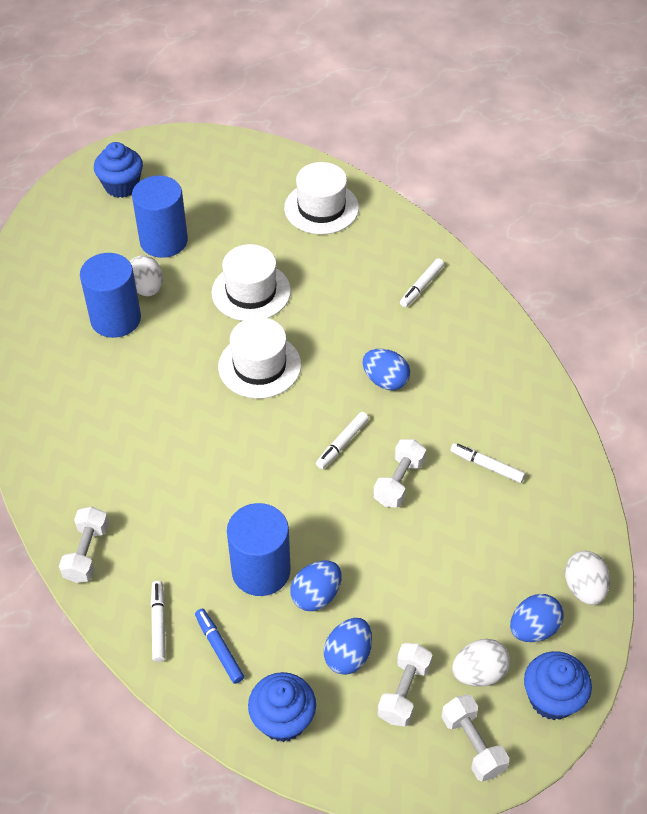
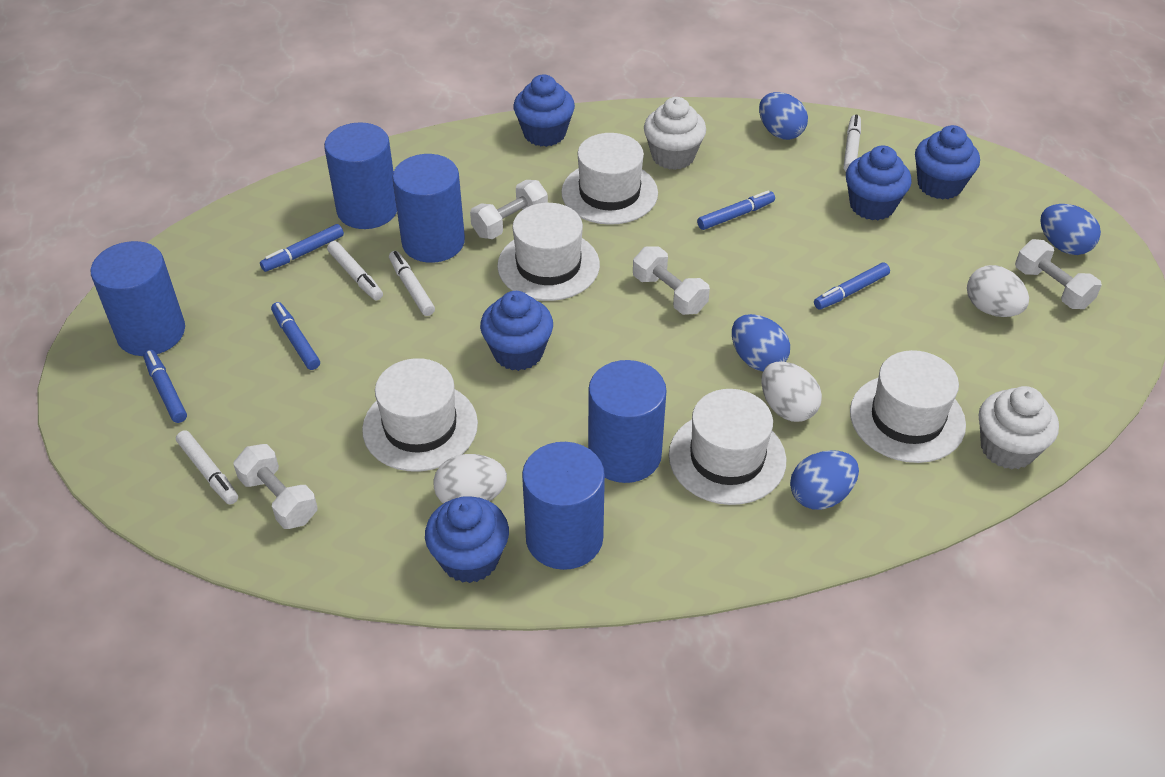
blue cupcake: [94,142,143,198] [248,672,316,742] [524,651,592,720] = 3 -> [425,496,509,583] [480,291,553,371] [514,75,575,147] [846,145,912,220] [915,125,980,200] = 5
blue cylinder: [80,253,141,338] [132,176,188,258] [227,503,291,596] = 3 -> [91,241,185,356] [324,122,397,229] [392,154,465,263] [522,442,605,570] [588,360,667,483] = 5
blue marker: [195,609,244,684] = 1 -> [143,350,187,423] [260,224,344,272] [271,302,320,370] [697,191,775,230] [814,263,890,310] = 5
white cupcake: none = 0 -> [644,97,706,170] [979,386,1059,469] = 2
white hat: [212,244,291,321] [218,317,301,399] [284,162,359,234] = 3 -> [362,358,478,472] [497,203,600,301] [561,133,658,225] [669,389,786,505] [850,350,966,463] = 5

